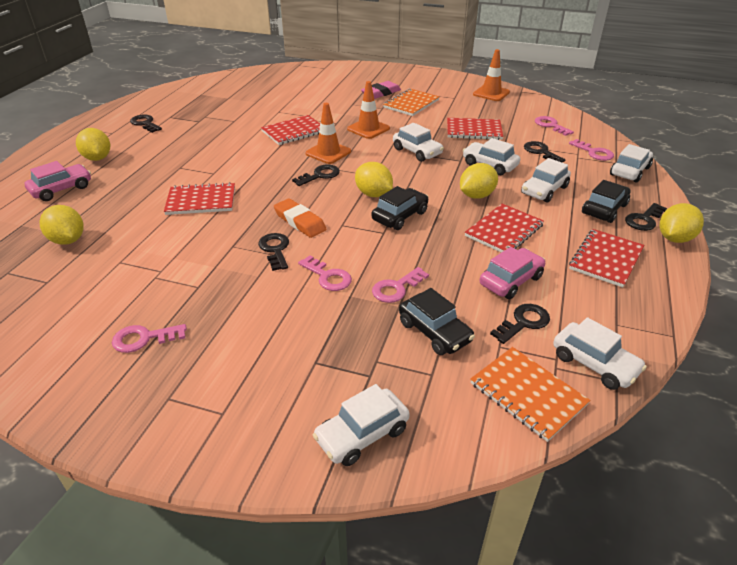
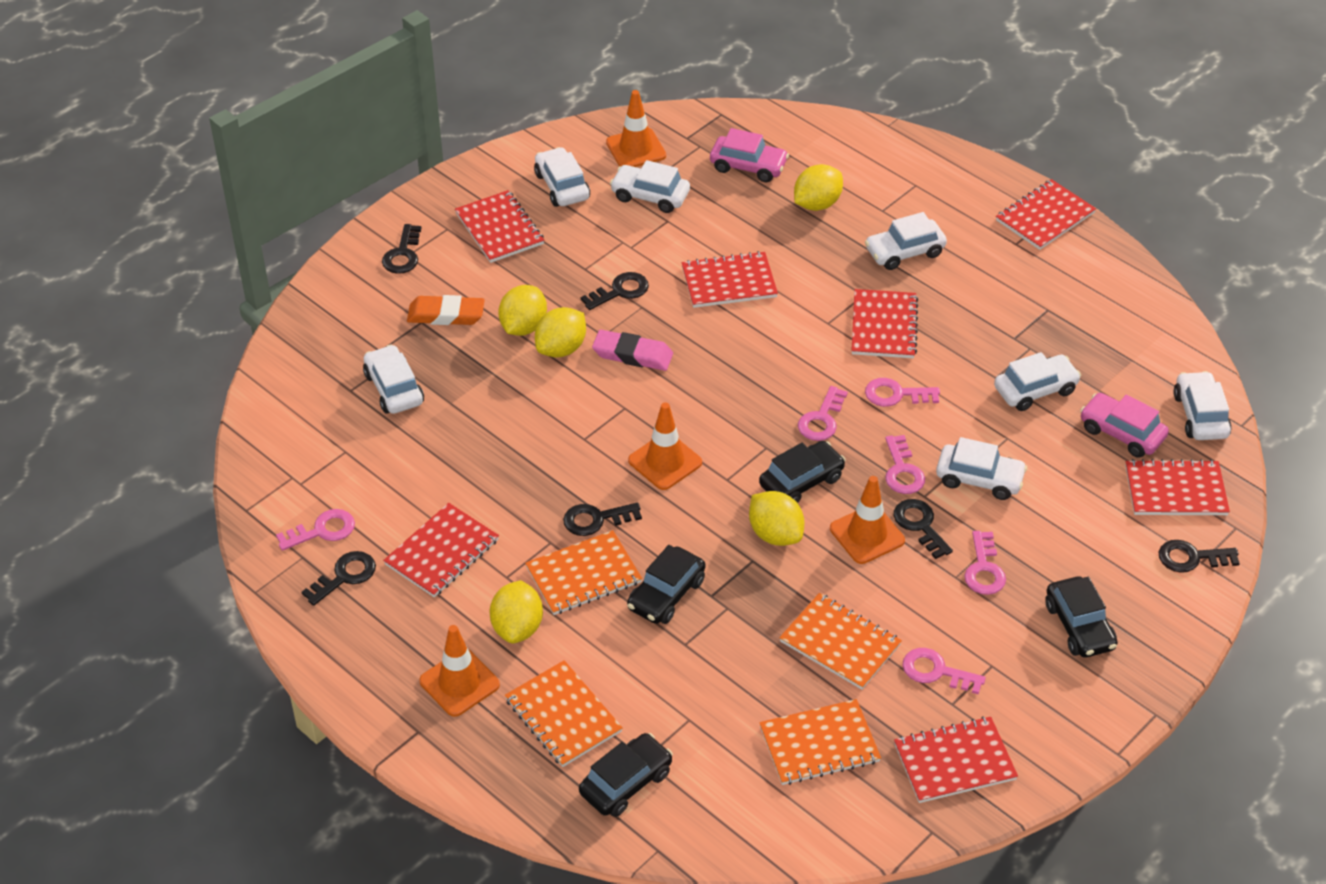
black car: [372,186,428,230] [399,288,475,355] [582,180,630,223] = 3 -> [579,733,673,817] [627,545,705,624] [759,441,846,503] [1045,577,1118,658] = 4
orange notebook: [383,89,439,116] [470,347,590,442] = 2 -> [505,660,623,767] [525,530,642,615] [759,699,881,785] [779,593,902,690] = 4
orange traffic cone: [306,103,351,164] [347,81,390,139] [473,49,510,101] = 3 -> [419,625,500,717] [606,90,666,167] [628,402,702,490] [830,476,905,564] = 4
pink key: [112,324,187,353] [298,256,352,291] [372,267,429,303] [535,116,574,136] [569,139,614,161] = 5 -> [276,509,355,551] [798,386,848,441] [865,378,940,407] [885,435,925,494] [903,648,986,694] [964,531,1006,595] = 6
red notebook: [164,182,235,215] [261,115,320,145] [447,118,503,140] [465,204,544,253] [569,229,644,288] = 5 -> [383,503,499,597] [455,190,544,263] [682,251,778,308] [851,289,918,358] [894,716,1018,803] [996,179,1096,250] [1125,459,1230,515] = 7
white car: [313,384,410,466] [393,123,444,162] [463,138,520,175] [521,158,571,203] [553,317,647,390] [610,144,653,183] = 6 -> [363,345,424,414] [534,147,590,207] [610,160,690,213] [865,212,947,270] [936,437,1027,500] [994,352,1081,411] [1173,371,1232,440] = 7

